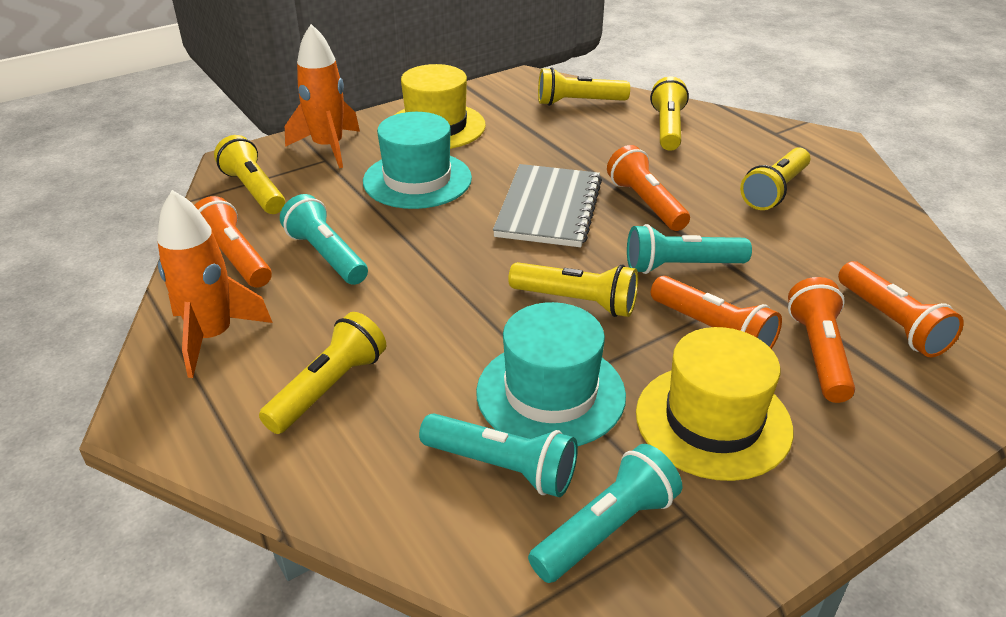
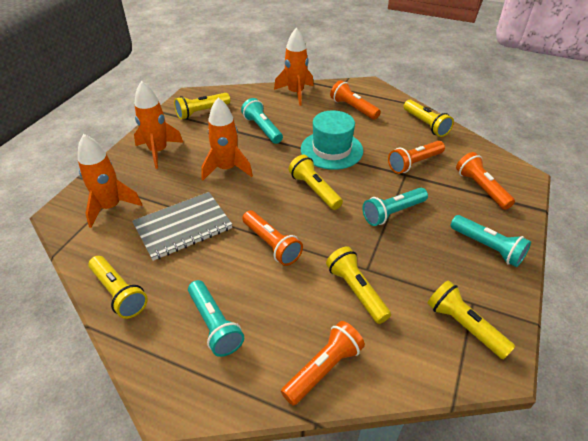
orange rocket: [157,190,272,378] [285,24,360,168] = 2 -> [78,134,142,228] [134,81,183,169] [201,97,253,180] [274,28,314,106] = 4
turquoise hat: [363,112,472,209] [476,302,626,446] = 2 -> [301,110,363,170] = 1
yellow hat: [394,64,486,149] [636,327,793,481] = 2 -> none = 0

